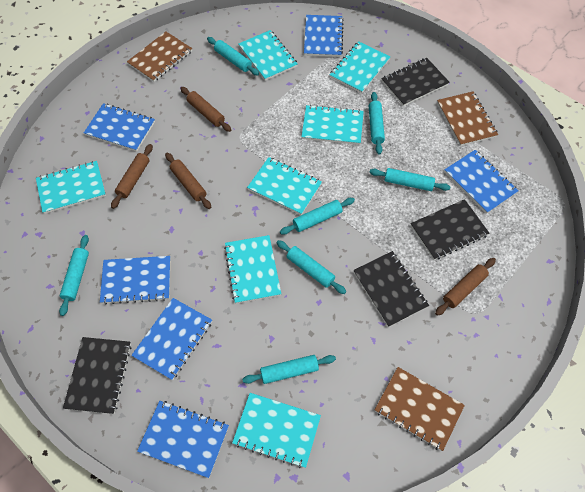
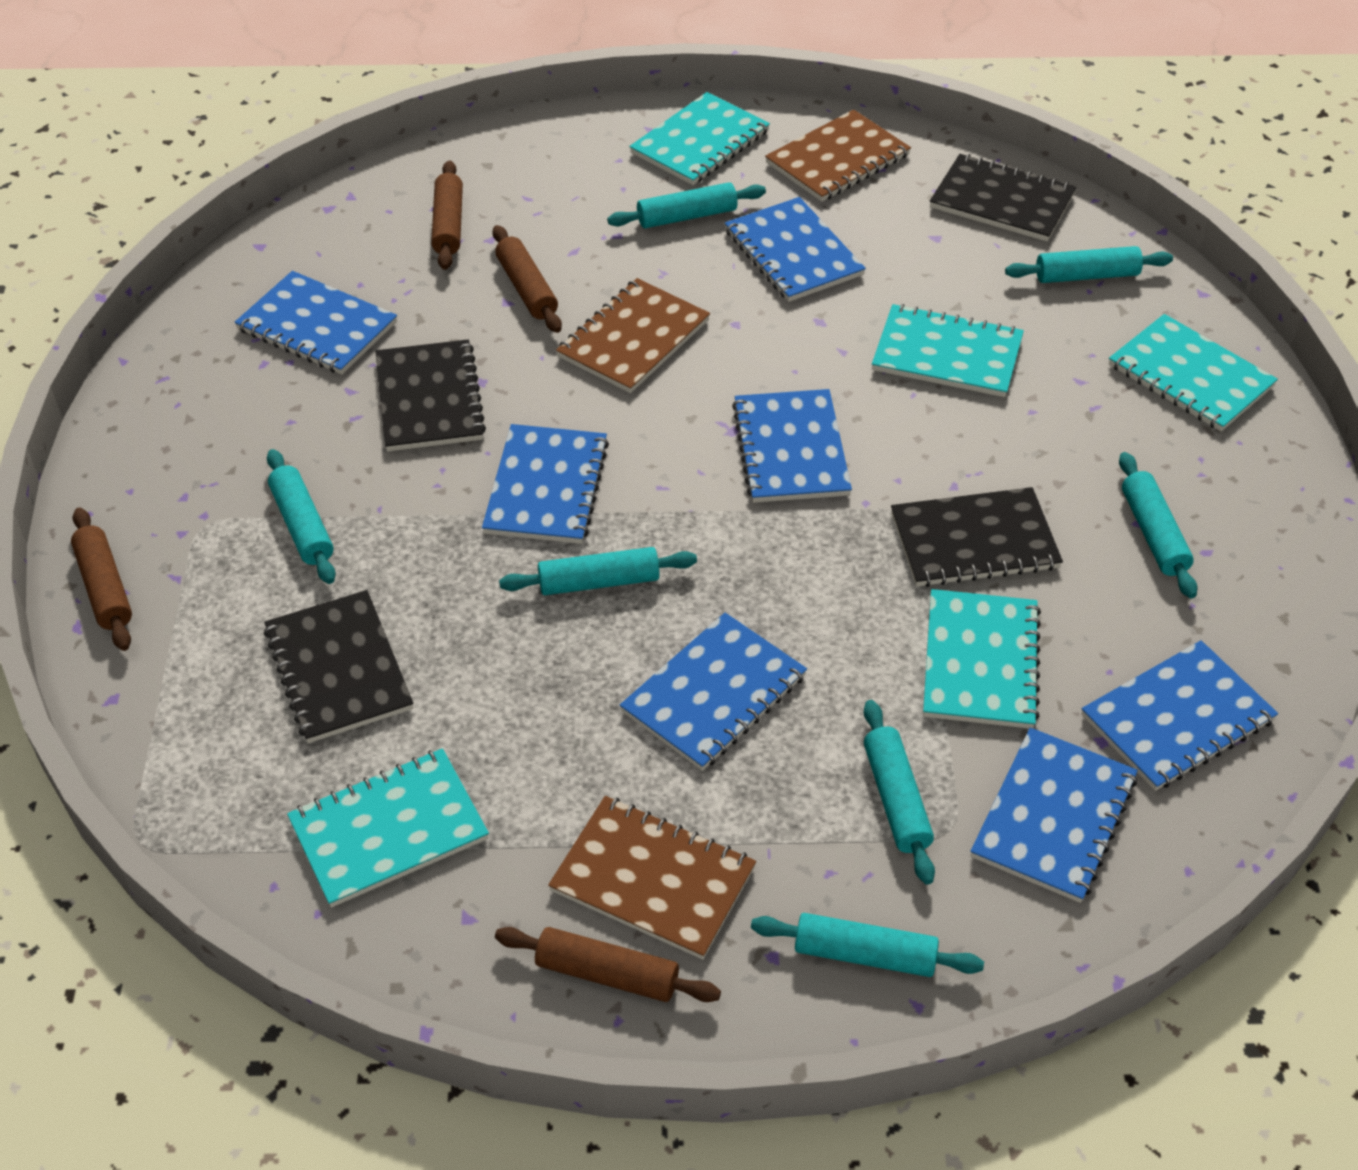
blue notebook: [84,103,155,152] [100,256,171,304] [131,298,212,380] [137,401,229,478] [304,15,343,57] [444,150,519,214] = 6 -> [234,271,397,375] [482,424,609,544] [620,613,807,771] [725,197,866,302] [732,389,852,503] [970,728,1138,903] [1081,640,1278,791] = 7
turquoise notebook: [36,161,106,214] [224,235,281,304] [232,393,321,468] [239,30,298,81] [247,157,322,215] [301,105,364,145] [330,41,390,93] = 7 -> [287,748,489,907] [629,92,770,185] [872,304,1024,397] [923,589,1041,728] [1109,314,1278,431] = 5

